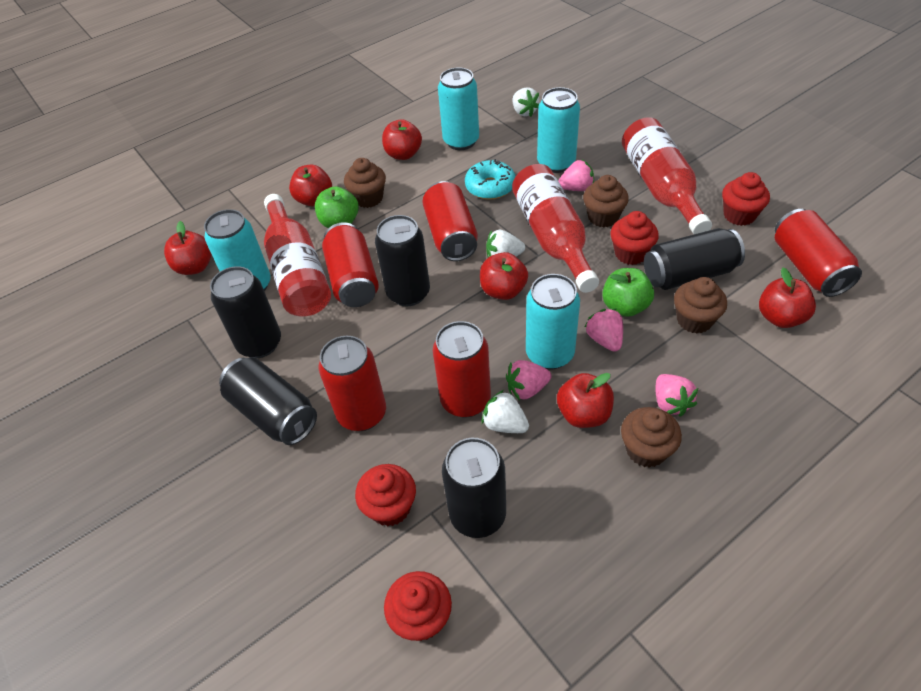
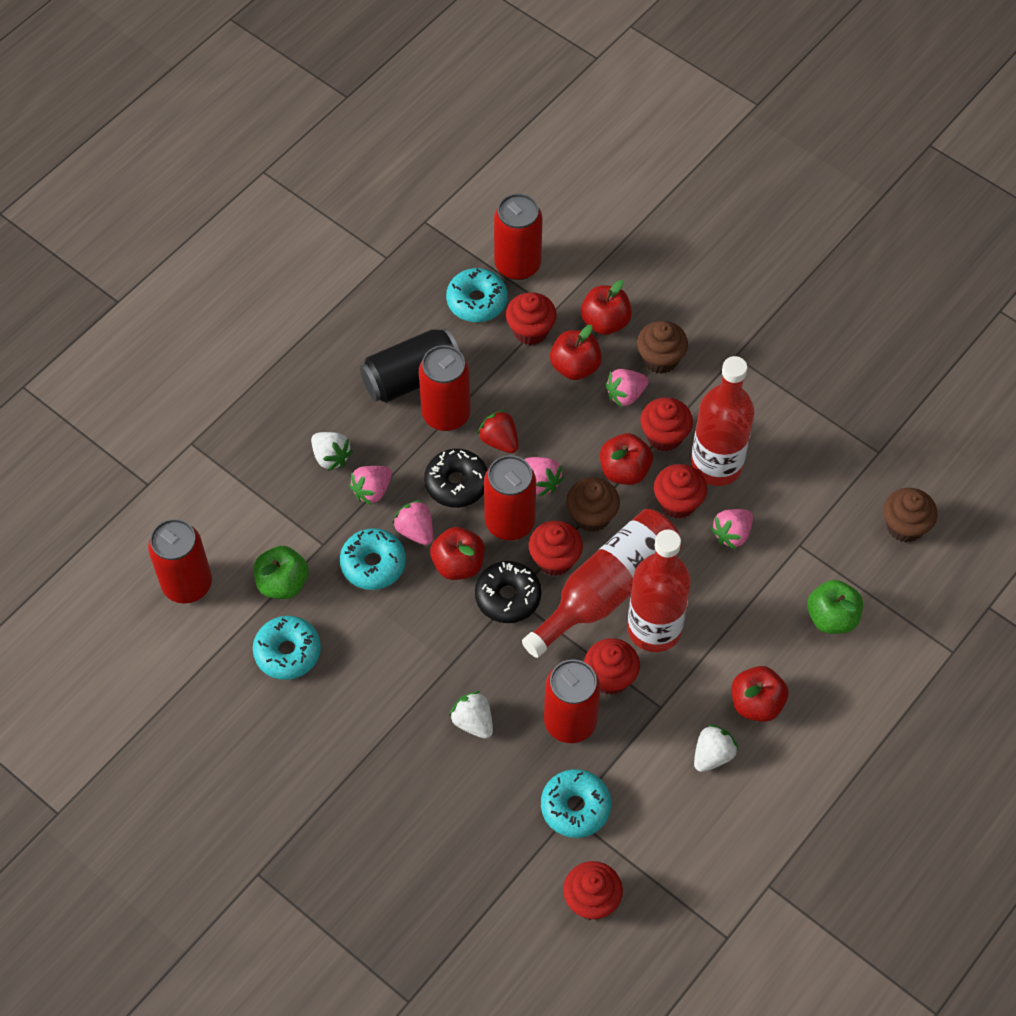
black can: [210,266,281,358] [219,357,317,445] [375,215,430,306] [442,438,506,538] [644,228,745,290] = 5 -> [360,328,460,403] = 1
black donut: none = 0 -> [424,448,488,508] [475,561,542,623] = 2
brown cupcake: [344,158,386,208] [583,175,629,227] [621,407,682,468] [674,277,727,333] = 4 -> [566,477,620,532] [637,321,688,374] [884,488,937,543] = 3
pink strawberry: [506,360,551,400] [558,160,594,191] [584,308,623,352] [656,374,698,417] = 4 -> [349,466,392,505] [392,500,433,545] [524,457,564,497] [605,369,649,407] [710,509,753,549] = 5
red apple: [164,221,212,275] [289,164,332,207] [382,119,422,160] [480,252,528,300] [557,373,614,428] [759,268,816,328] = 6 -> [430,527,485,580] [550,325,602,380] [581,280,632,335] [600,433,653,485] [732,666,788,722] = 5
red cupcake: [355,464,416,527] [384,571,452,641] [610,211,659,265] [722,172,770,226] = 4 -> [506,292,557,345] [529,521,583,576] [563,861,623,920] [584,638,640,695] [640,397,693,451] [654,464,707,519] = 6
red strawberry: none = 0 -> [477,410,519,453] = 1
turquoise can: [204,209,271,291] [438,67,479,150] [526,274,580,370] [537,87,580,173] = 4 -> none = 0
turquoise donut: [465,159,516,200] = 1 -> [253,616,321,680] [340,528,406,590] [446,268,507,322] [541,769,611,838] = 4

